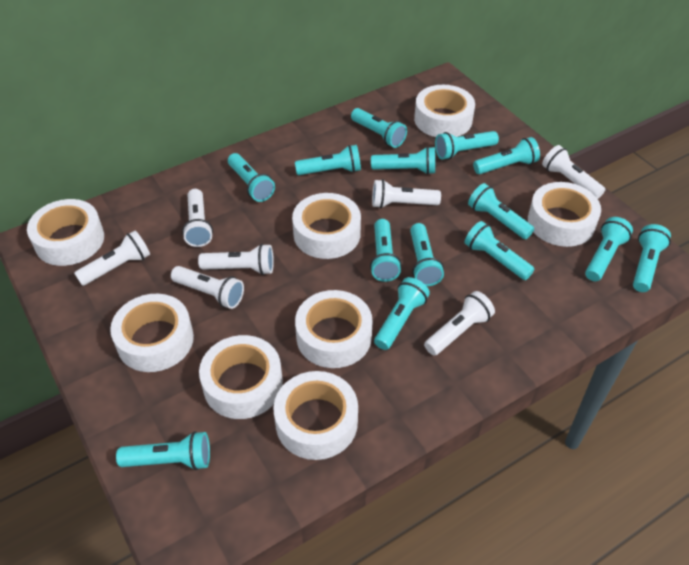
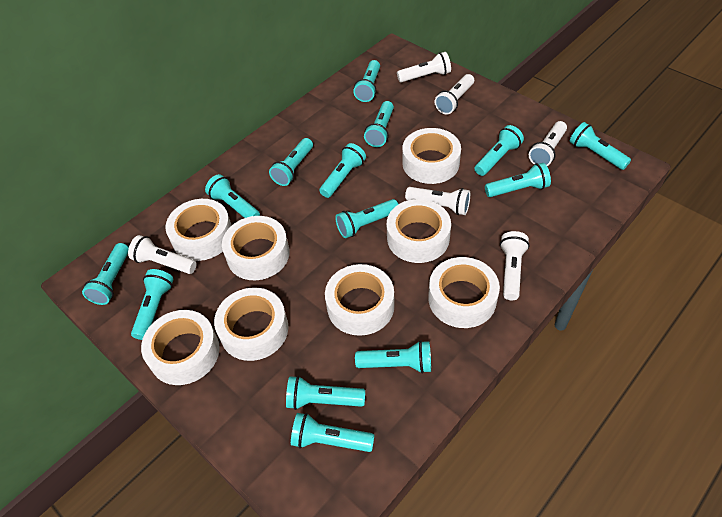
white flashlight: [74,231,150,286] [171,266,244,309] [182,189,213,247] [198,244,274,275] [372,179,441,208] [424,291,495,356] [542,145,605,199] = 7 -> [128,235,197,274] [397,52,451,82] [405,187,470,215] [435,74,474,114] [500,231,530,300] [529,121,567,166] = 6

